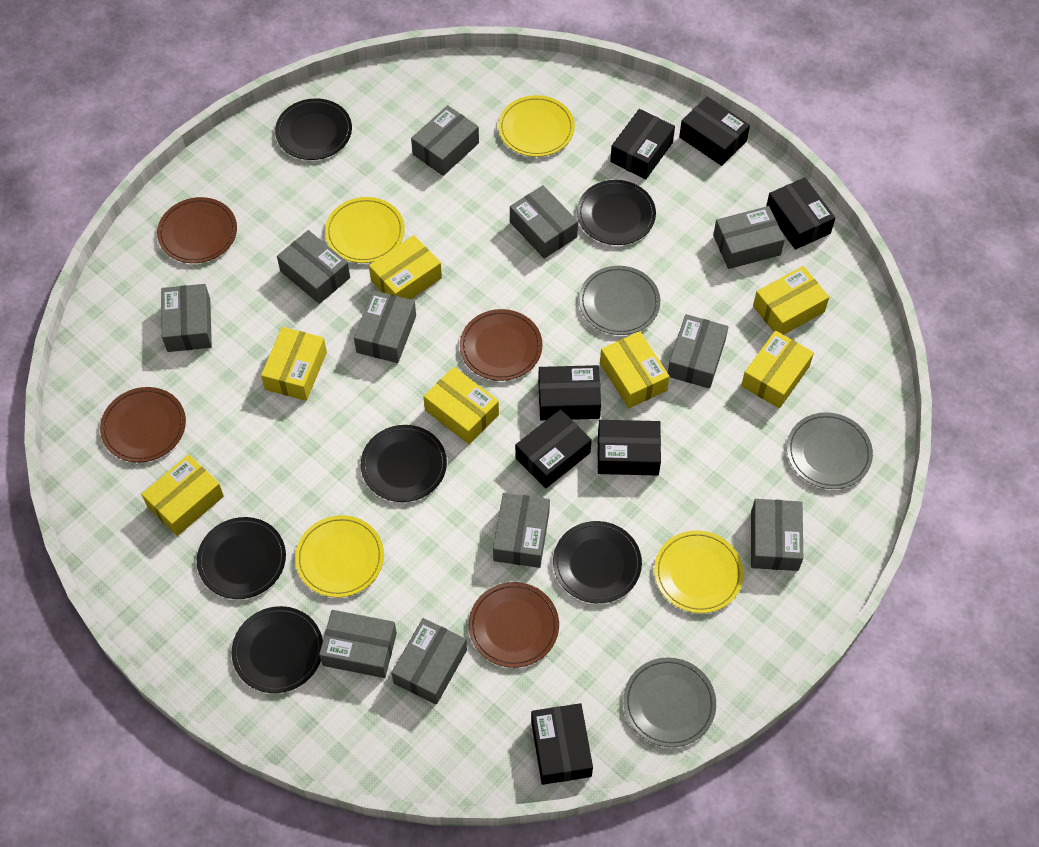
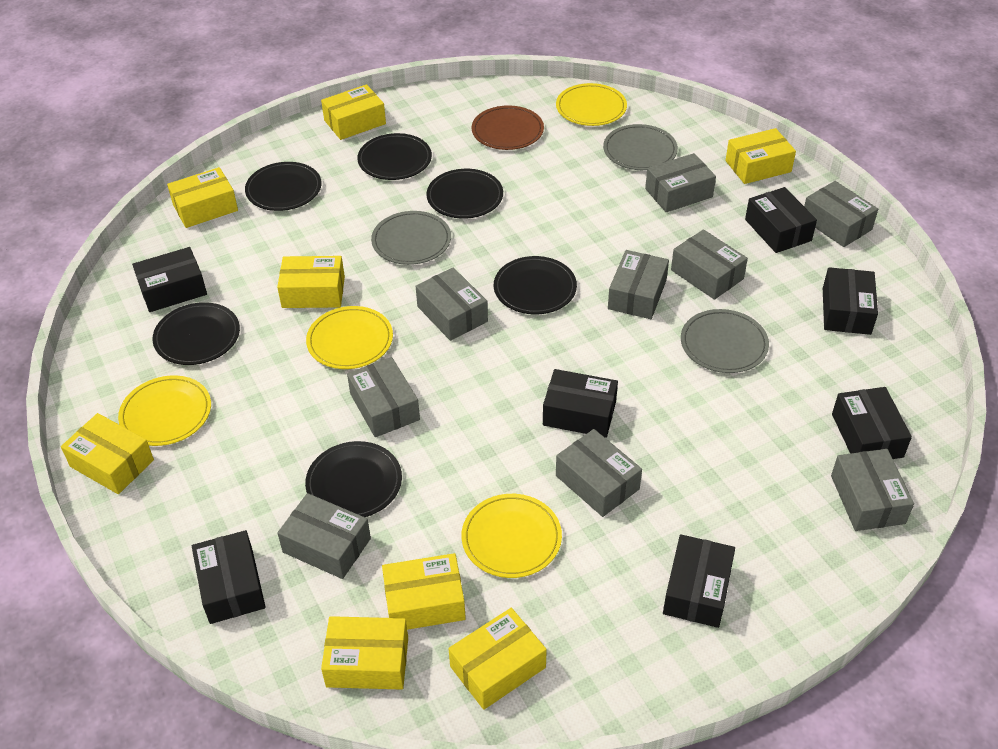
brown plate: [100,387,186,462] [157,197,237,263] [460,309,543,381] [469,582,559,668] = 4 -> [472,105,544,150] = 1
grey box: [161,284,212,352] [277,230,350,304] [319,610,397,678] [354,290,416,363] [391,618,467,705] [411,105,479,176] [493,493,550,568] [510,185,578,259] [668,314,728,389] [713,206,785,269] [751,499,803,571] = 11 -> [277,493,371,579] [347,357,420,437] [416,267,488,341] [556,429,642,517] [608,250,669,319] [645,153,716,212] [671,229,748,300] [804,181,878,247] [831,449,914,531] = 9
yellow box: [141,454,224,536] [261,327,327,401] [369,235,442,300] [423,367,499,444] [600,331,670,408] [741,330,814,409] [753,266,829,335] = 7 -> [61,413,154,494] [167,167,238,228] [277,256,345,308] [321,84,386,140] [321,616,408,690] [382,553,466,630] [449,608,547,710] [725,128,796,184] = 8

